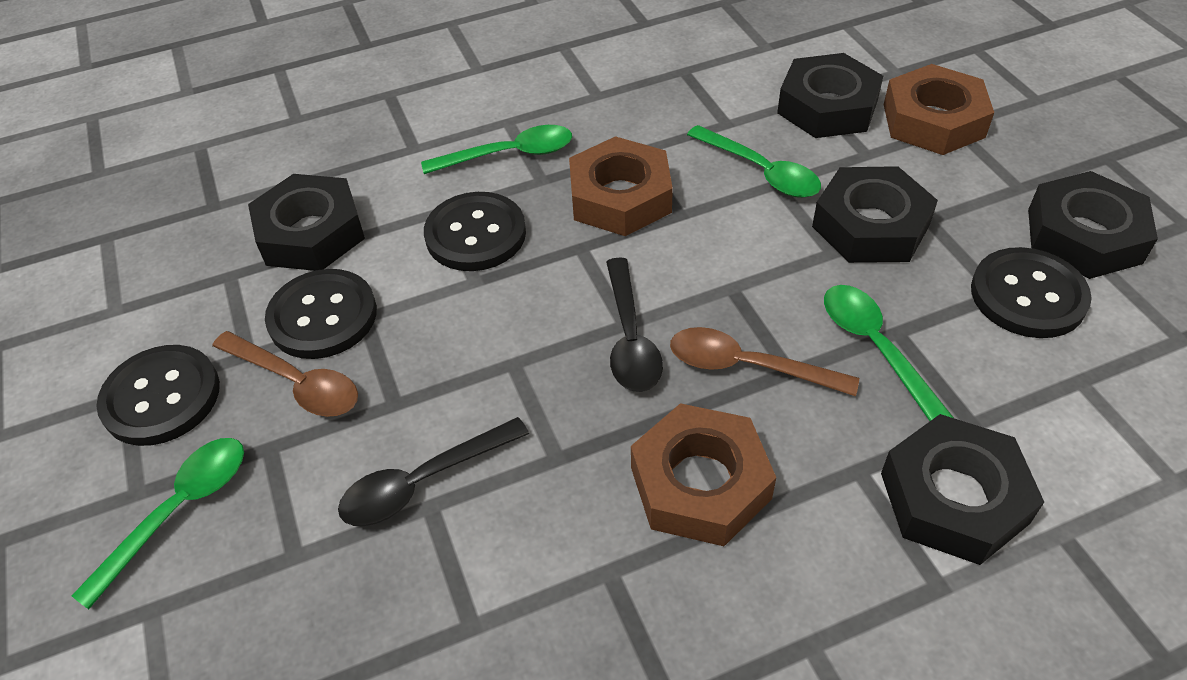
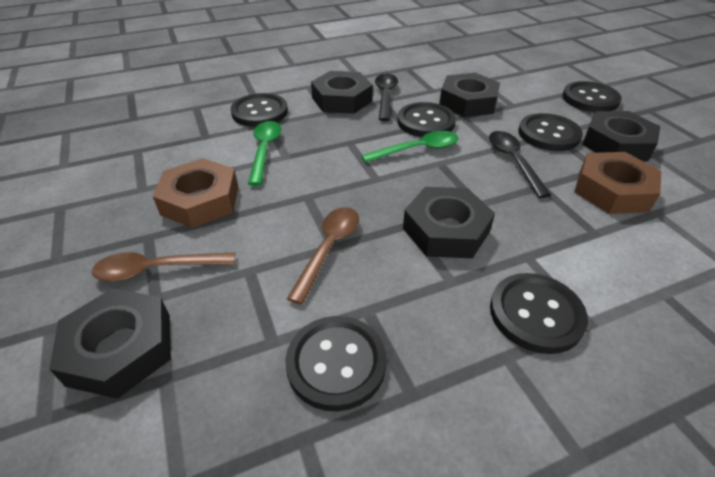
black button: [96,345,220,446] [265,269,377,359] [424,192,526,271] [971,247,1092,338] = 4 -> [230,93,288,127] [285,316,386,411] [397,102,456,137] [490,273,588,354] [518,113,583,151] [562,81,622,112] = 6
brown nut: [569,136,673,236] [631,403,776,546] [884,64,994,155] = 3 -> [153,158,238,228] [574,152,661,214] = 2
green spoon: [72,438,244,609] [421,125,572,174] [687,125,821,198] [824,285,955,421] = 4 -> [248,121,281,186] [361,131,458,163] = 2

